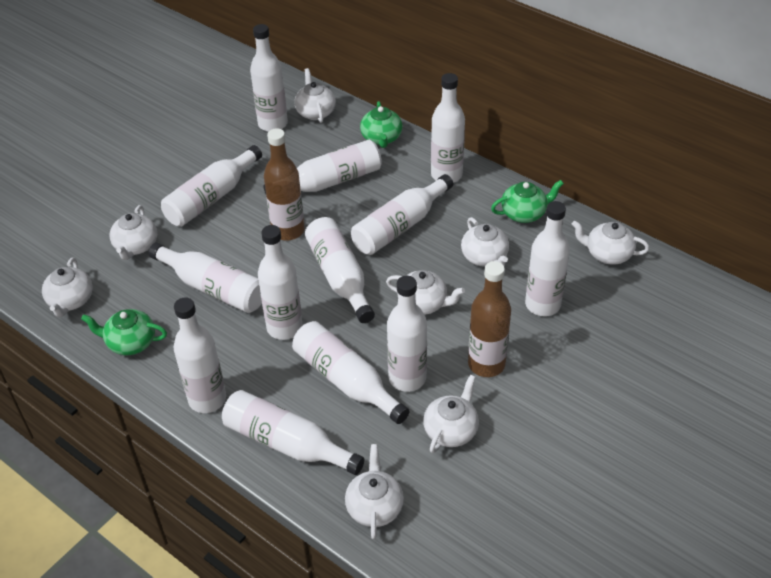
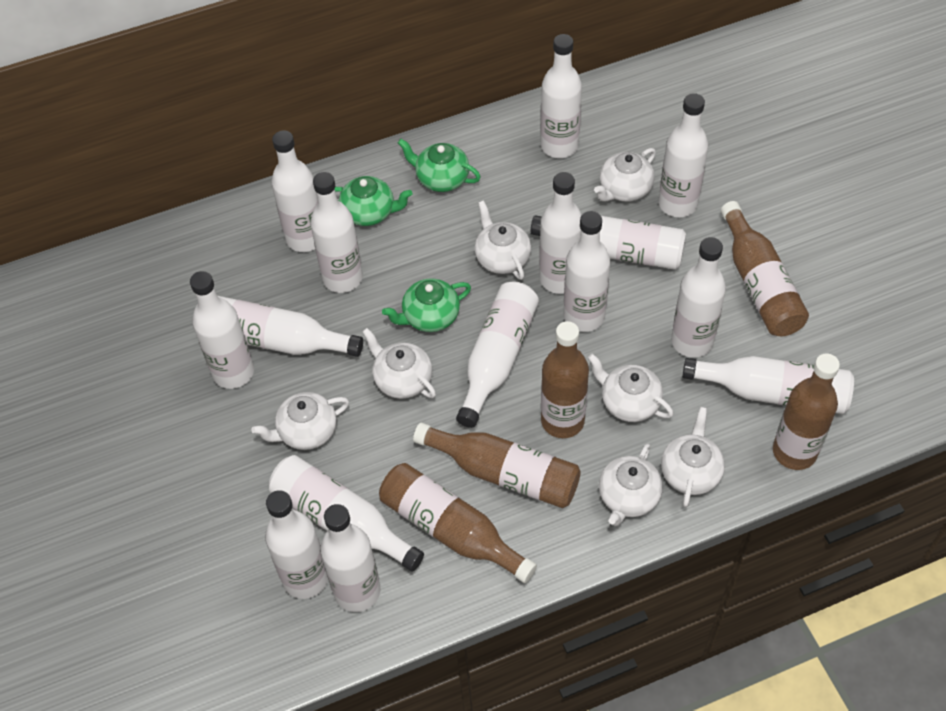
brown bottle: [264,128,305,241] [468,261,511,377] = 2 -> [379,463,537,583] [413,423,581,508] [541,321,589,438] [721,201,809,336] [773,354,840,470] = 5
white bottle: [148,243,262,313] [161,145,262,227] [174,298,226,413] [222,390,365,475] [250,24,288,132] [258,225,303,340] [264,140,382,194] [292,321,410,424] [305,217,375,323] [351,174,453,255] [387,276,427,392] [431,73,465,183] [525,201,570,316] = 13 -> [190,271,254,389] [218,296,363,357] [265,490,328,599] [269,455,424,571] [271,130,318,252] [310,172,363,293] [320,504,380,612] [456,282,539,428] [531,215,686,270] [539,172,582,294] [541,34,582,158] [564,211,611,332] [658,93,708,217] [671,237,726,358] [682,356,854,414] = 15
white teapot: [42,258,93,317] [109,205,157,260] [294,68,336,123] [345,444,404,539] [386,270,465,315] [423,375,479,453] [461,217,509,267] [572,221,649,265] = 8 -> [251,392,349,450] [362,328,436,399] [475,200,531,280] [588,354,673,422] [594,148,656,202] [599,443,663,526] [661,407,725,507] = 7

